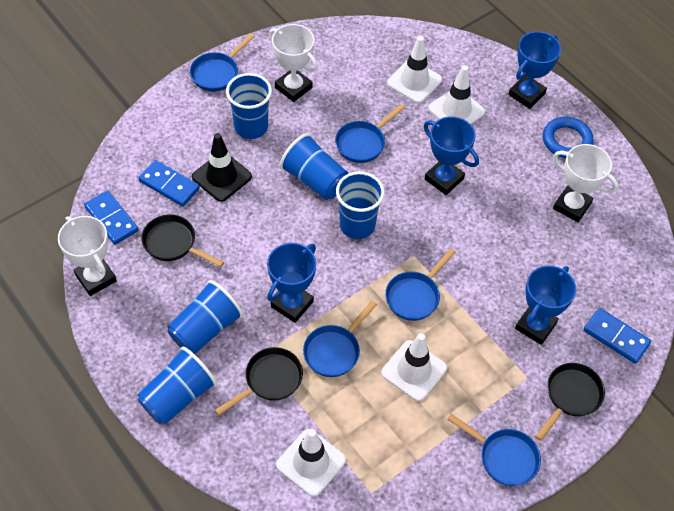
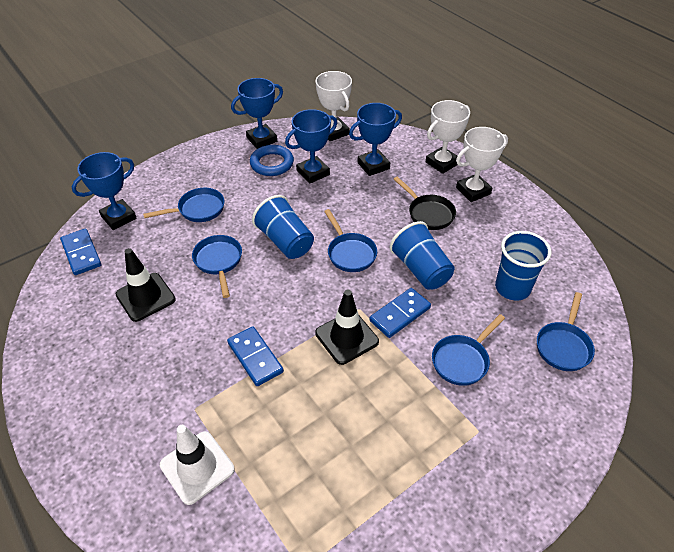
black pan: [141,214,224,267] [215,347,303,415] [535,363,605,441] = 3 -> [393,177,456,230] = 1
black traffic cone: [192,133,252,202] = 1 -> [116,248,176,322] [315,290,379,365] = 2
blue cup: [138,347,217,424] [167,280,243,354] [226,73,272,139] [280,133,348,200] [336,172,385,239] = 5 -> [252,195,314,259] [390,221,455,290] [495,231,551,301] = 3
white traffic cone: [276,429,346,497] [381,333,447,401] [387,36,442,103] [428,65,485,124] = 4 -> [160,425,235,505] = 1

